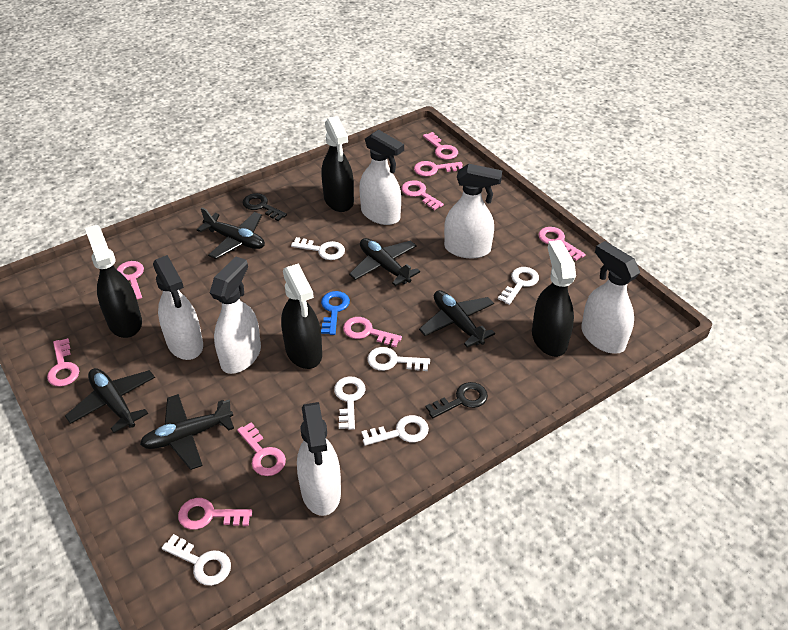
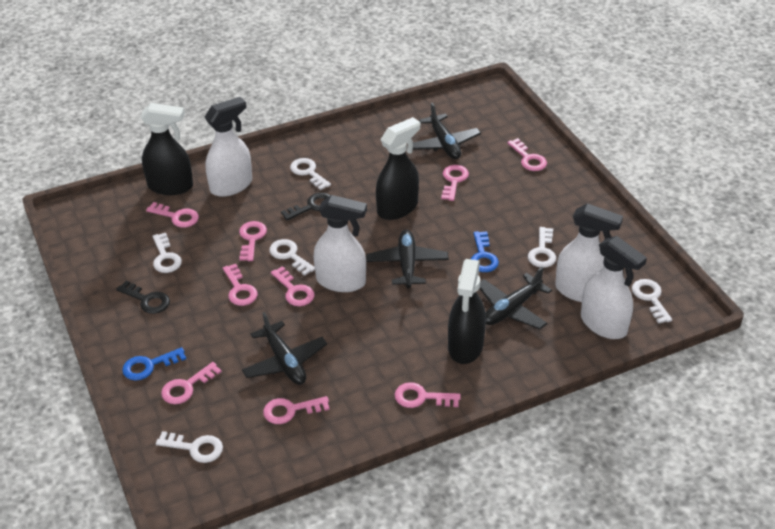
black plane: [65,368,155,433] [140,394,234,470] [197,208,265,259] [349,238,420,286] [419,290,495,348] = 5 -> [242,312,327,385] [366,229,449,288] [413,103,481,159] [479,267,552,329] = 4
black spray bottle: [85,225,142,338] [281,263,322,369] [321,116,354,212] [532,240,576,357] = 4 -> [140,103,193,195] [376,117,420,220] [448,259,486,364] = 3
blue key: [321,291,350,335] = 1 -> [122,347,186,381] [471,231,499,272] = 2
white spray bottle: [153,255,203,360] [210,257,261,374] [297,402,341,516] [359,129,404,225] [444,164,502,258] [581,241,640,354] = 6 -> [205,97,252,197] [314,195,367,292] [555,203,623,302] [581,236,647,339] = 4

